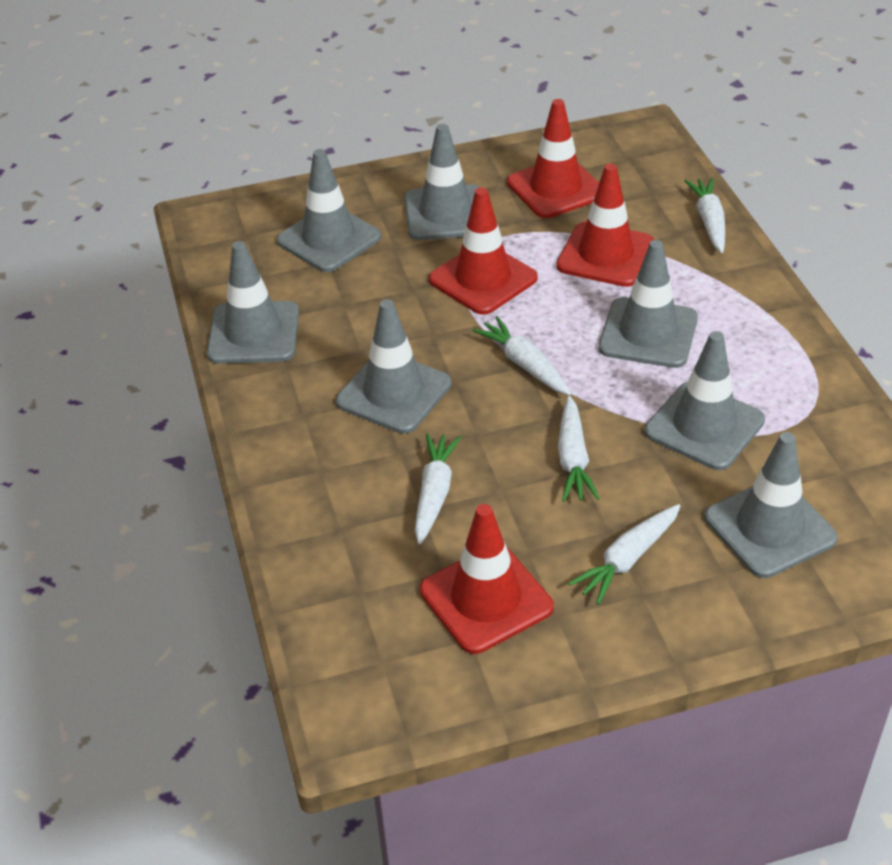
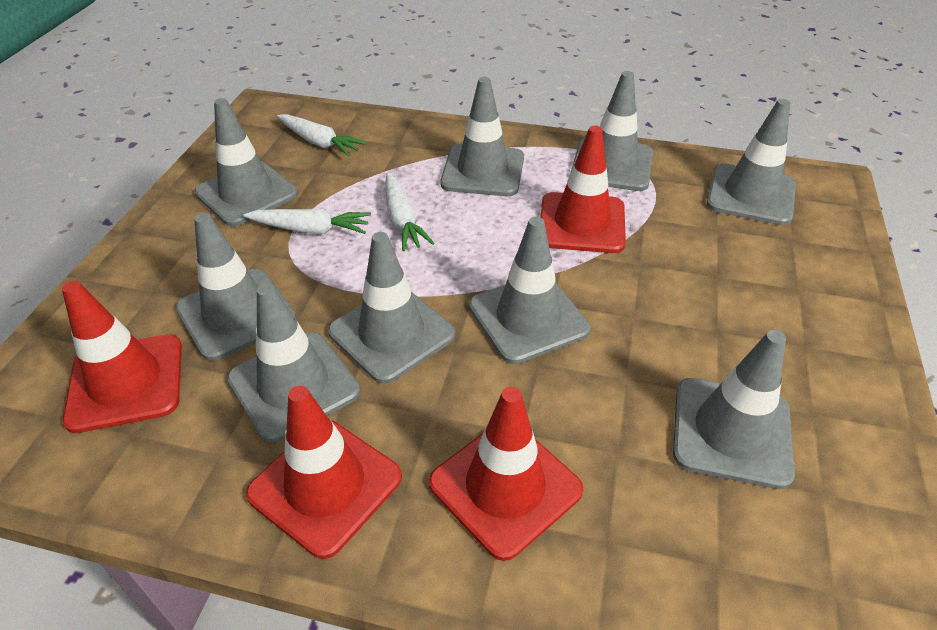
grey traffic cone: [207,241,299,364] [277,149,381,272] [336,299,451,434] [404,124,480,240] [599,240,698,368] [644,331,765,470] [705,432,838,578] = 7 -> [176,213,296,361] [194,98,298,226] [227,283,360,442] [328,232,455,384] [440,77,524,196] [469,217,590,364] [571,71,653,191] [673,330,795,489] [707,99,796,225] = 9
white carrot: [415,433,461,544] [472,316,571,395] [558,396,600,502] [568,504,680,605] [684,178,725,253] = 5 -> [243,209,371,234] [277,114,367,157] [385,173,434,251] = 3

